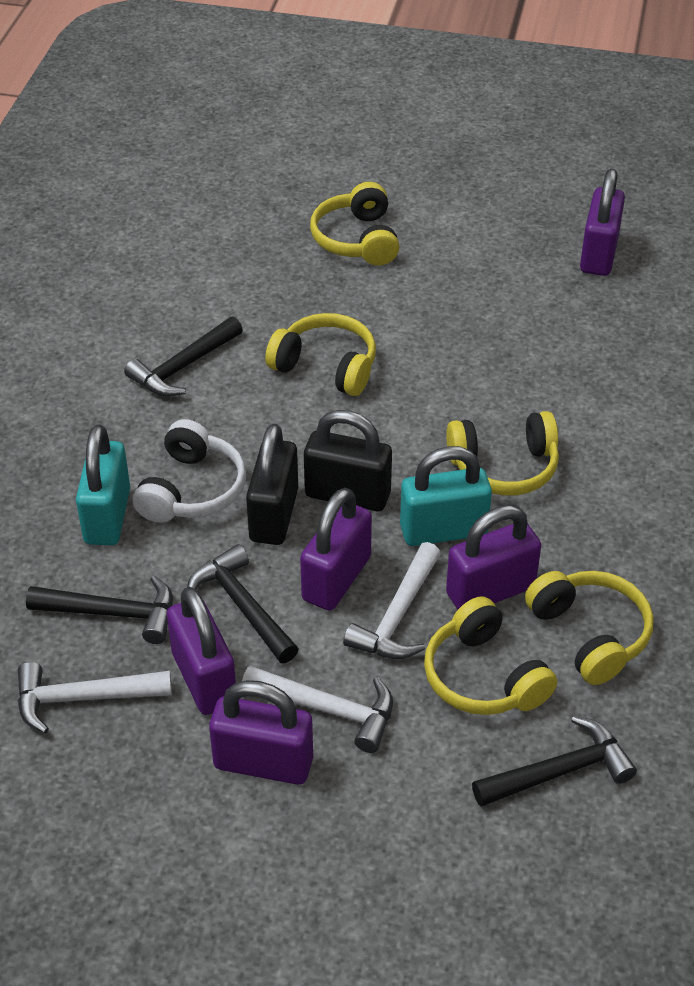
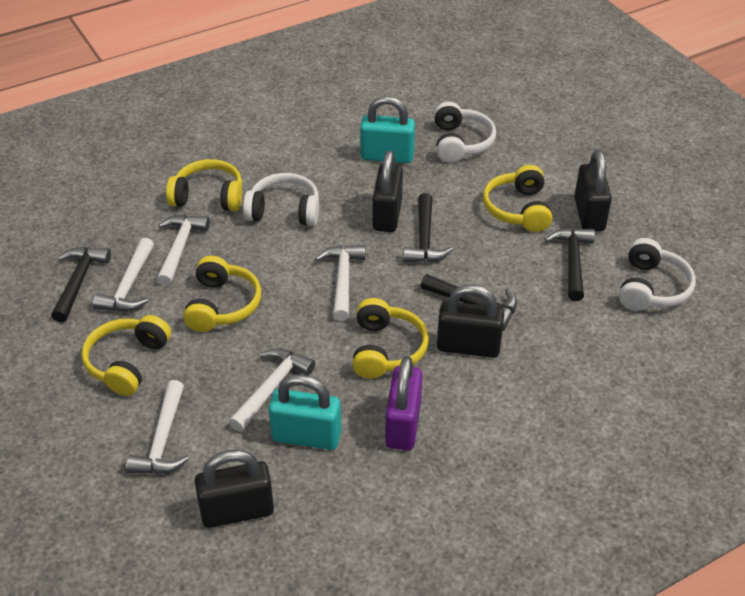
black padlock: [246,424,298,545] [304,410,392,511] = 2 -> [195,449,274,528] [373,150,403,232] [437,284,504,358] [574,150,612,231] = 4
purple padlock: [167,587,236,715] [209,680,313,785] [300,488,372,611] [446,505,541,609] [580,169,625,276] = 5 -> [385,356,423,450] = 1
white hammer: [18,662,172,734] [242,666,393,753] [343,542,441,659] = 3 -> [93,238,154,312] [126,380,189,474] [157,215,210,286] [229,348,315,432] [315,245,366,321] = 5
white headphones: [133,419,246,523] = 1 -> [243,173,319,226] [434,102,496,163] [619,238,696,311] = 3

